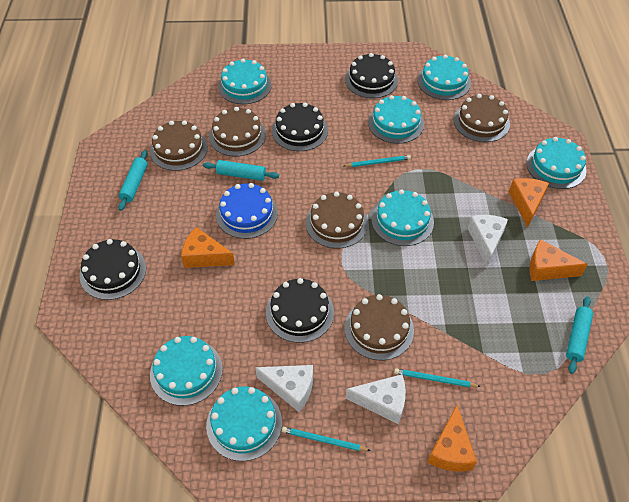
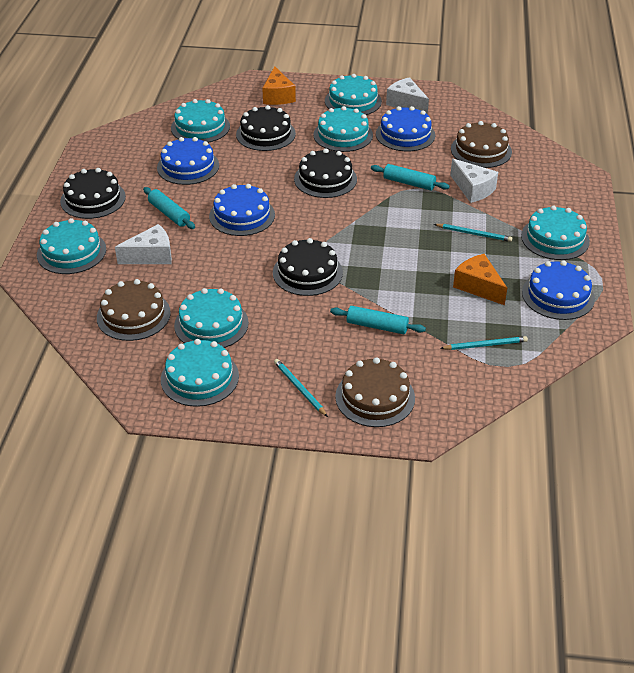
blue cake: [216,183,278,239] = 1 -> [157,137,219,185] [209,184,275,236] [376,106,435,151] [522,260,595,320] = 4
brown cake: [150,120,208,171] [209,107,266,156] [306,192,368,248] [345,294,414,360] [454,94,510,142] = 5 -> [97,279,171,341] [335,357,415,427] [451,121,512,168] = 3
orange cheese: [181,227,235,268] [427,405,477,472] [509,178,549,228] [529,239,588,281] = 4 -> [262,66,296,105] [453,254,507,305] = 2

